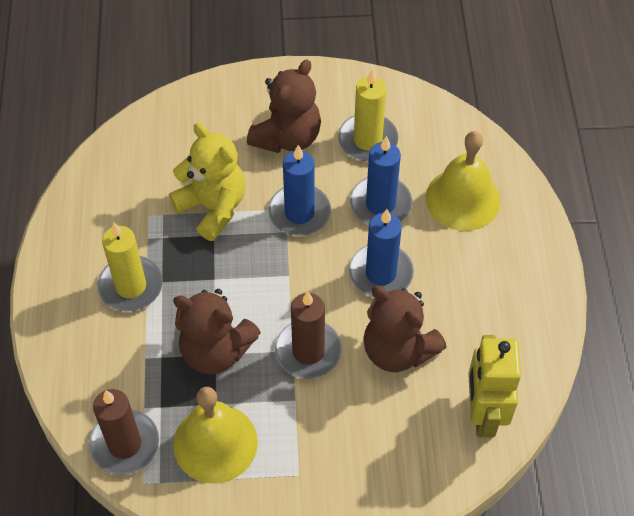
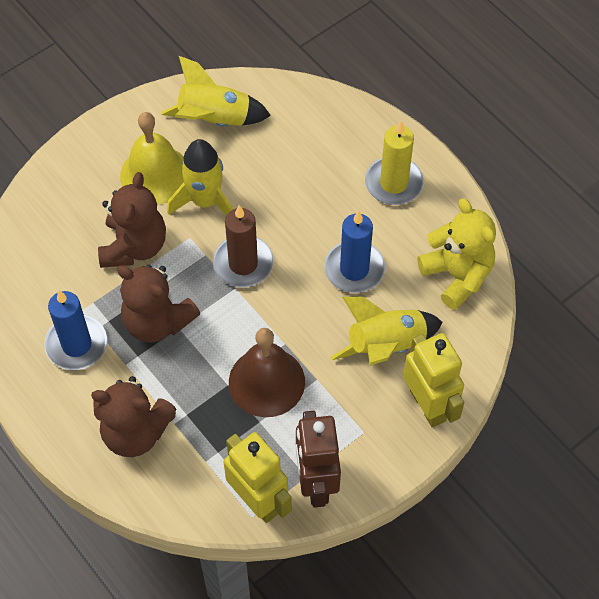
blue candle: [268,145,331,236] [349,209,414,298] [350,136,412,224] = 3 -> [44,290,107,370] [324,211,385,293] = 2
brown bell: none = 0 -> [229,328,305,417] = 1
brown candle: [89,389,159,475] [275,291,342,379] = 2 -> [213,205,273,287] = 1
brown robot: none = 0 -> [296,411,341,508] = 1
yellow bell: [173,387,258,484] [425,131,501,231] = 2 -> [120,112,184,205] = 1
yellow candle: [98,222,163,312] [338,69,398,161] = 2 -> [365,121,424,205] = 1
yellow robot: [468,335,521,437] = 1 -> [223,432,292,523] [403,333,464,428] = 2
yellow rocket: none = 0 -> [161,56,271,126] [167,139,233,215] [330,296,443,366] = 3

